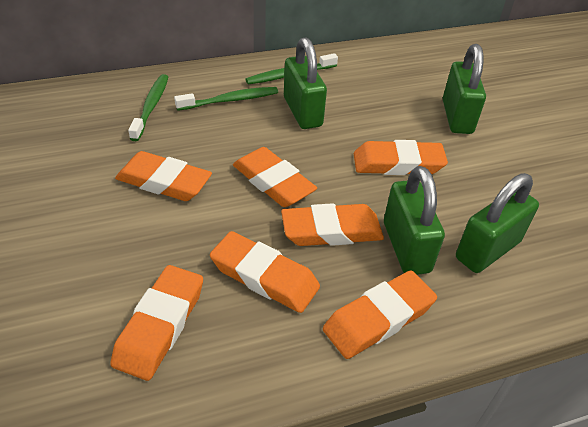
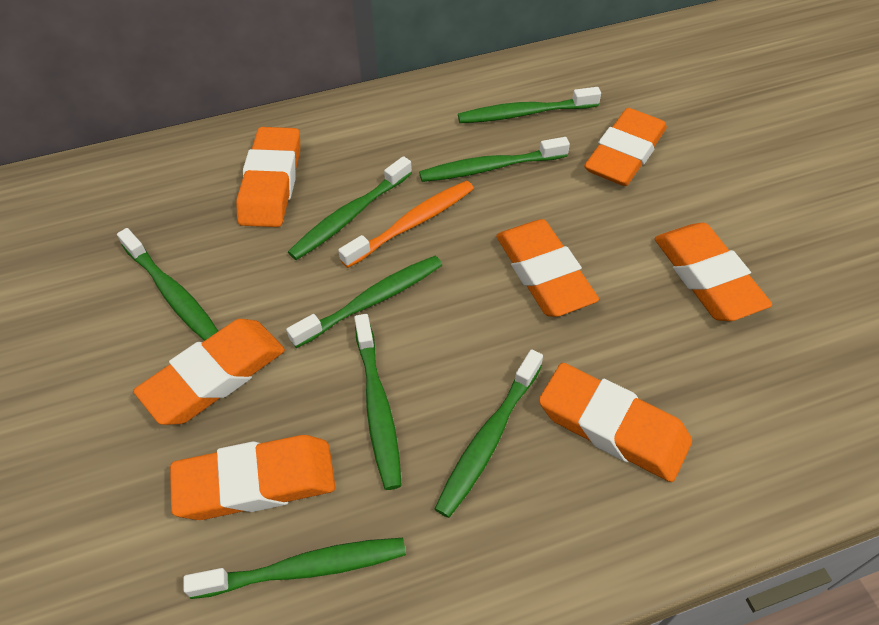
green padlock: [284,37,327,129] [384,166,445,275] [443,44,486,134] [456,173,539,273] = 4 -> none = 0
green toothbrush: [128,74,168,141] [174,87,278,111] [246,53,338,85] = 3 -> [117,228,218,341] [183,538,406,599] [286,256,442,348] [288,156,412,260] [354,314,402,490] [419,137,570,182] [435,349,543,518] [458,87,601,123] = 8
orange toothbrush: none = 0 -> [338,181,474,268] = 1

